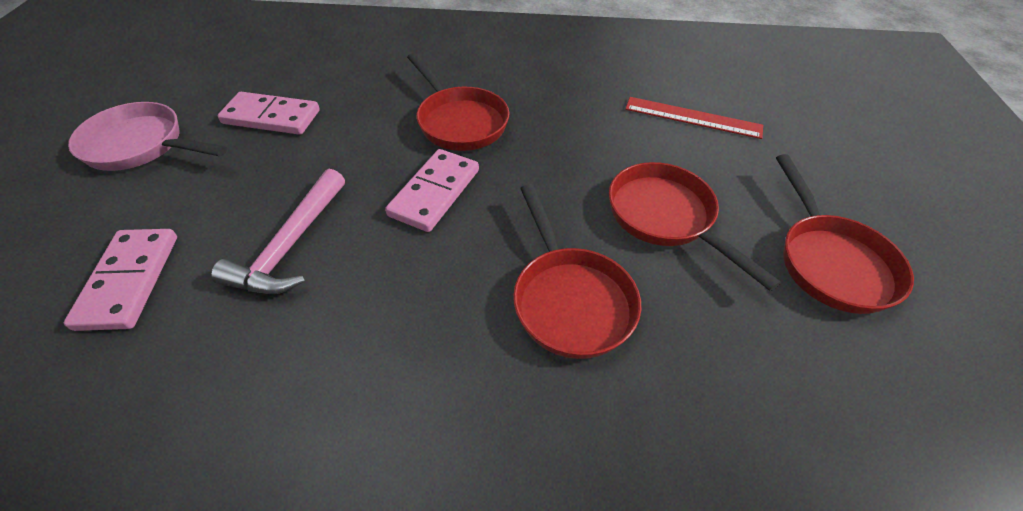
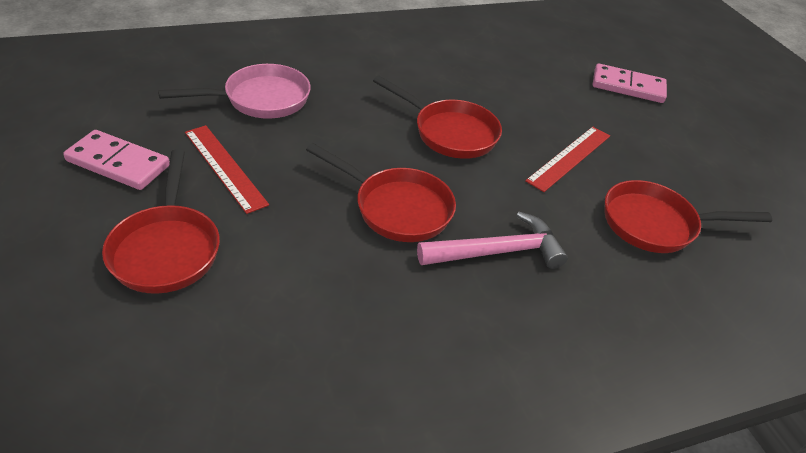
pink domino: [64,229,177,331] [218,92,320,135] [385,149,479,232] = 3 -> [63,130,170,190] [593,63,667,103] = 2
red ruler: [625,97,763,139] = 1 -> [185,125,269,214] [525,127,610,192] = 2

